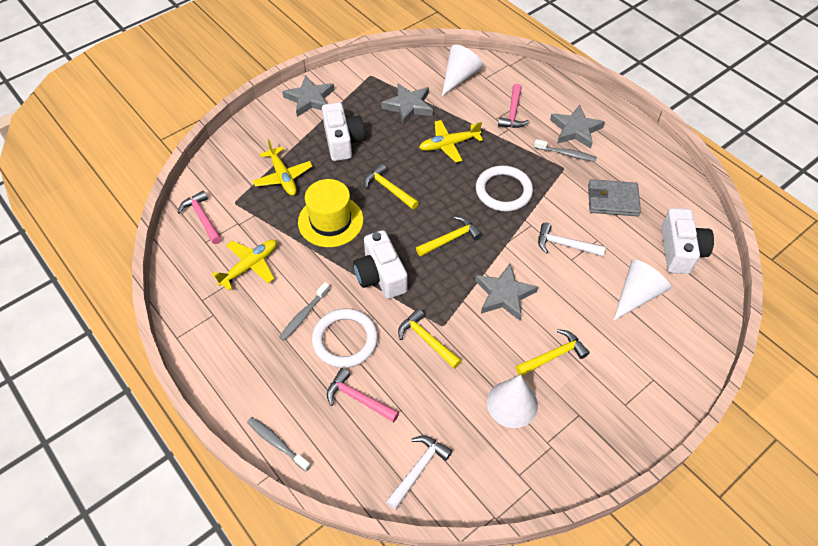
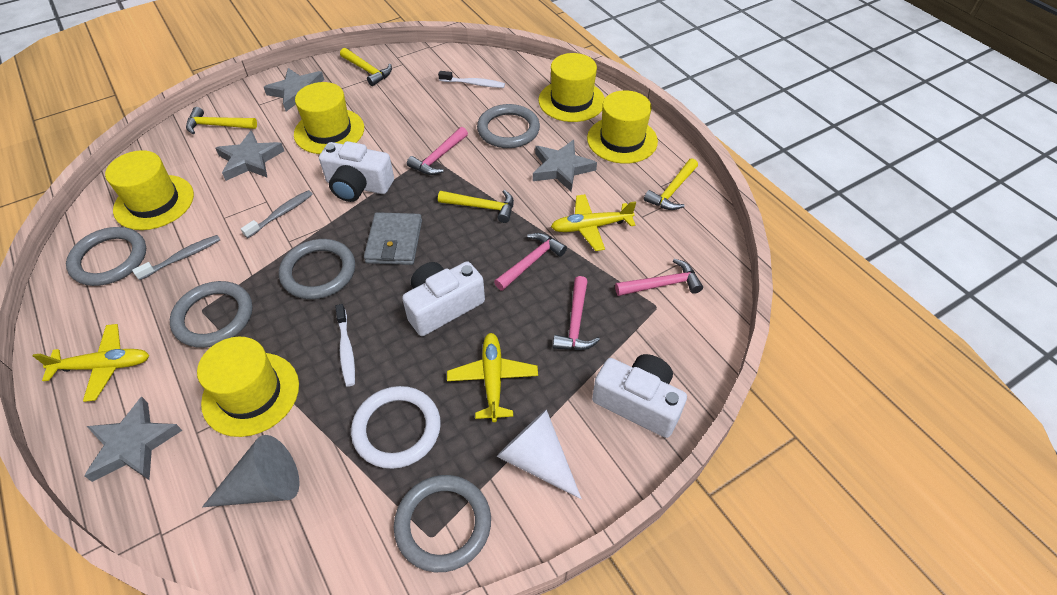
grey cone: none = 0 -> [202,435,299,507] = 1
grey ring: none = 0 -> [66,227,146,286] [170,281,253,348] [279,239,355,299] [394,475,491,572] [477,104,540,148] = 5
grey toothbrush: [247,417,311,472] [279,282,330,341] [534,139,597,162] = 3 -> [132,235,220,280] [241,190,313,238] = 2
pink hammer: [178,190,222,244] [327,368,399,422] [498,84,529,128] = 3 -> [407,127,468,175] [494,233,567,291] [553,276,600,350] [615,259,703,296] = 4
white cone: [442,45,483,96] [487,375,538,428] [613,259,671,321] = 3 -> [496,409,582,499] = 1
white hammer: [386,436,452,510] [538,222,606,257] = 2 -> none = 0
white ring: [312,309,378,368] [476,166,533,212] = 2 -> [351,386,441,469] = 1
white toothbrush: none = 0 -> [335,304,355,387] [438,71,505,88] = 2
yellow hat: [298,179,363,247] = 1 -> [105,150,194,230] [197,337,299,437] [294,82,364,154] [539,53,605,122] [587,90,658,164] = 5

